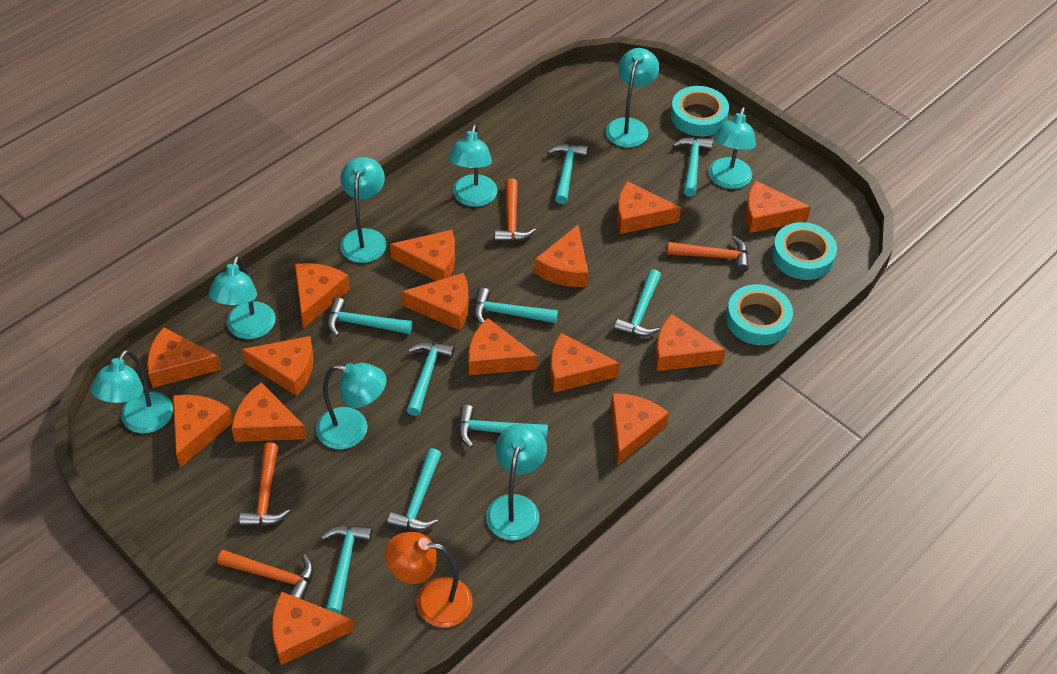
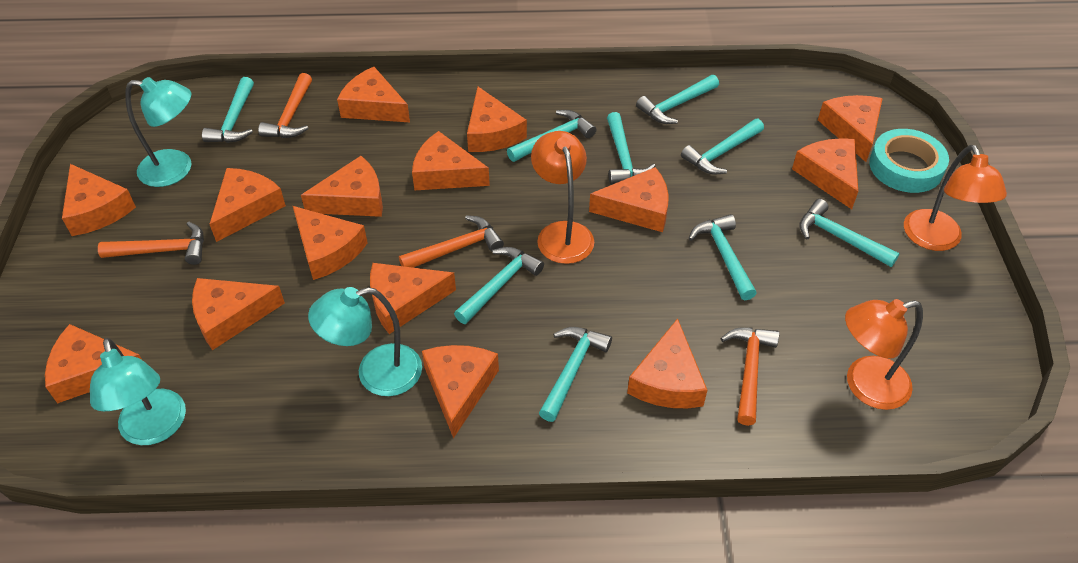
orange lamp: [385,532,473,627] = 1 -> [531,131,594,264] [845,299,923,410] [904,145,1007,251] = 3
turquoise lamp: [91,349,173,433] [209,255,276,339] [316,363,387,449] [340,157,386,263] [448,124,497,207] [486,423,547,540] [606,48,659,148] [709,107,756,189] = 8 -> [90,338,186,445] [125,77,191,187] [308,287,422,396] = 3
turquoise tape: [670,86,729,136] [726,284,793,345] [772,222,837,280] = 3 -> [869,129,949,193] = 1

